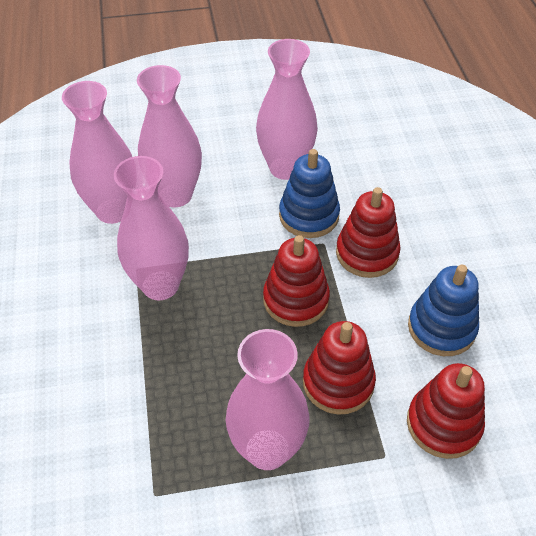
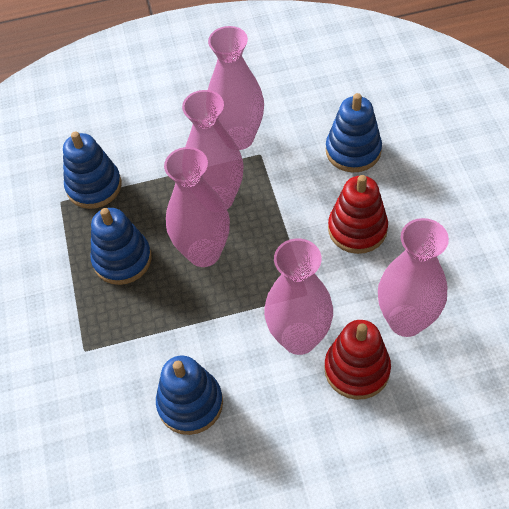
blue stacking toy: [279,149,340,238] [408,265,479,356] = 2 -> [63,131,122,209] [91,208,152,285] [156,355,223,435] [326,93,382,173] = 4
red stacking toy: [263,235,330,327] [303,321,376,415] [336,187,401,278] [407,363,485,459] = 4 -> [324,320,391,400] [328,175,388,254] = 2

